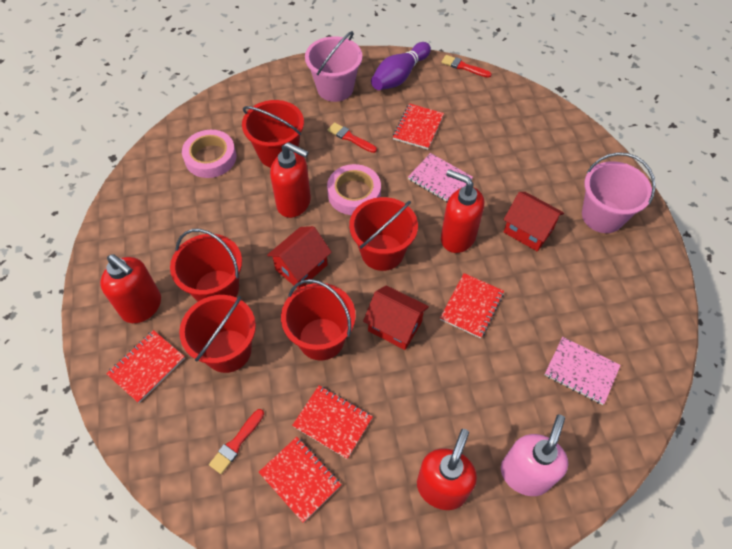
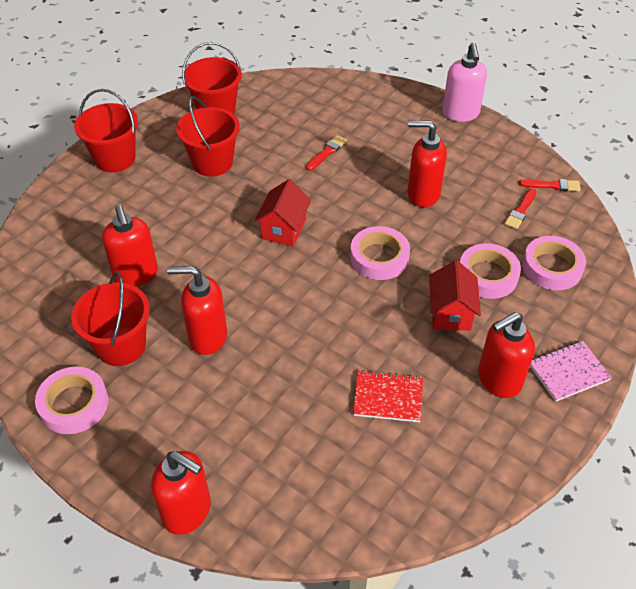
pink bucket: [305,31,362,102] [582,152,656,233] = 2 -> none = 0
pink notebook: [408,153,473,203] [545,337,621,405] = 2 -> [530,341,612,402] = 1
pink tape: [182,130,236,178] [327,164,381,215] = 2 -> [35,367,108,434] [350,226,410,280] [460,243,521,299] [522,236,586,290] = 4
purple bowling pin: [371,42,431,90] = 1 -> none = 0
red bucket: [170,229,242,302] [179,295,256,373] [242,100,304,168] [281,279,356,361] [349,197,418,271] = 5 -> [71,272,150,366] [74,89,138,172] [176,96,240,177] [182,42,242,114] = 4
red house: [267,226,332,289] [363,285,429,350] [504,192,564,251] = 3 -> [254,179,311,246] [429,260,481,331] = 2
red notebook: [106,330,185,403] [259,437,342,523] [292,386,373,459] [393,103,444,149] [440,273,504,339] = 5 -> [353,370,423,422] = 1
red soap dispenser: [100,254,161,323] [270,142,311,218] [417,429,477,510] [441,169,484,253] = 4 -> [102,205,158,287] [151,451,211,535] [167,266,227,355] [407,120,447,207] [478,312,535,398] = 5

